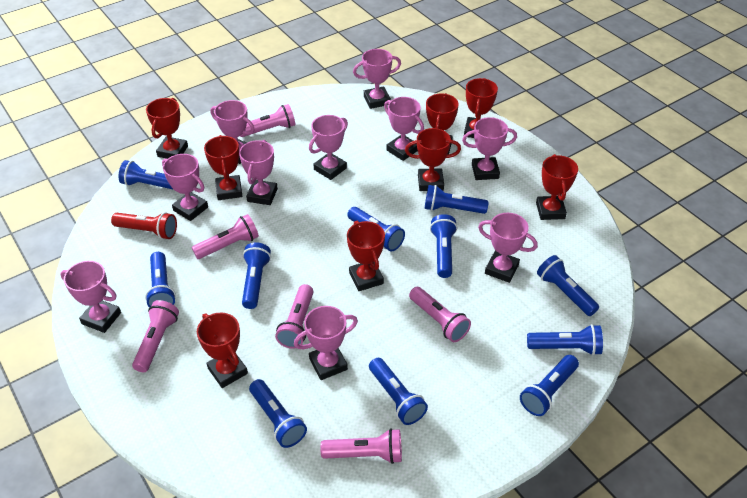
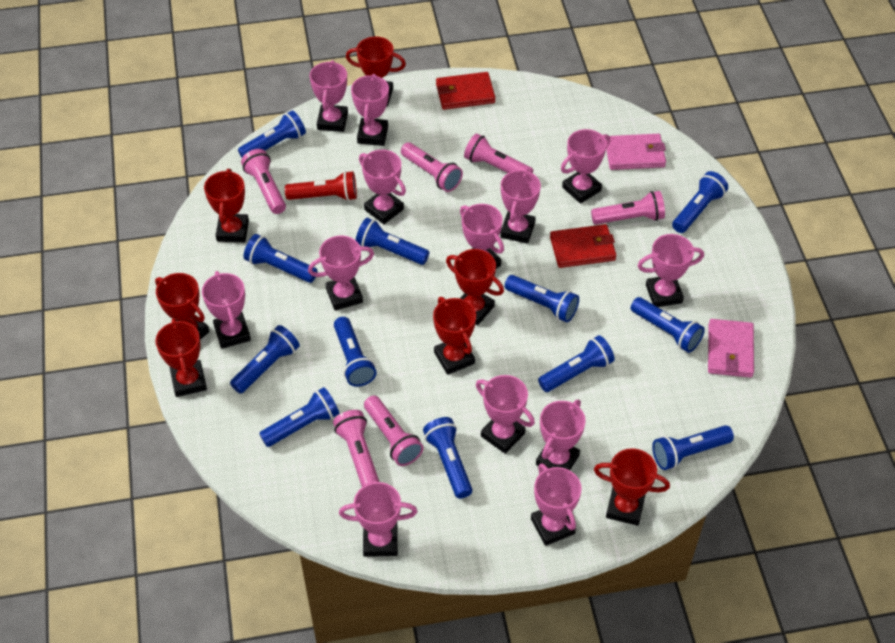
blue flashlight: [119,160,174,190] [145,252,176,308] [242,242,271,309] [249,379,307,448] [347,207,405,251] [369,358,428,425] [424,185,489,214] [430,214,457,278] [520,355,579,416] [527,324,603,356] [537,255,599,316] = 11 -> [230,325,300,394] [238,110,306,158] [244,234,318,283] [259,387,339,447] [334,317,377,387] [356,218,429,265] [423,417,472,499] [505,275,579,323] [538,335,615,392] [631,297,705,353] [652,425,734,470] [672,171,728,233] = 12
pink trophy: [60,261,121,333] [162,154,208,221] [210,100,255,164] [239,140,278,205] [294,306,358,380] [309,115,348,180] [353,49,401,109] [384,97,424,161] [462,117,517,180] [478,213,538,283] = 10 -> [202,271,251,349] [308,236,374,311] [310,60,348,132] [339,482,417,557] [351,74,389,146] [359,150,406,224] [460,204,504,269] [476,375,535,454] [500,169,541,244] [531,463,582,546] [536,400,586,470] [561,129,610,204] [637,234,704,307] = 13
pink wallet: none = 0 -> [605,134,666,170] [708,319,754,378] = 2
red trophy: [146,98,188,159] [197,312,248,388] [204,135,242,200] [347,221,385,291] [405,128,461,191] [426,93,459,155] [464,78,498,138] [536,154,578,220] = 8 -> [155,273,210,340] [155,318,207,397] [204,169,249,242] [346,37,406,107] [433,297,476,375] [446,249,504,326] [594,448,670,526] = 7
red wallet: none = 0 -> [436,72,495,110] [550,224,616,268] = 2

